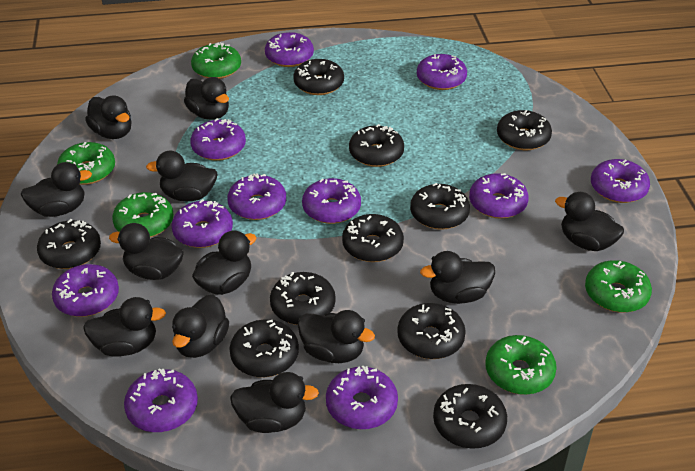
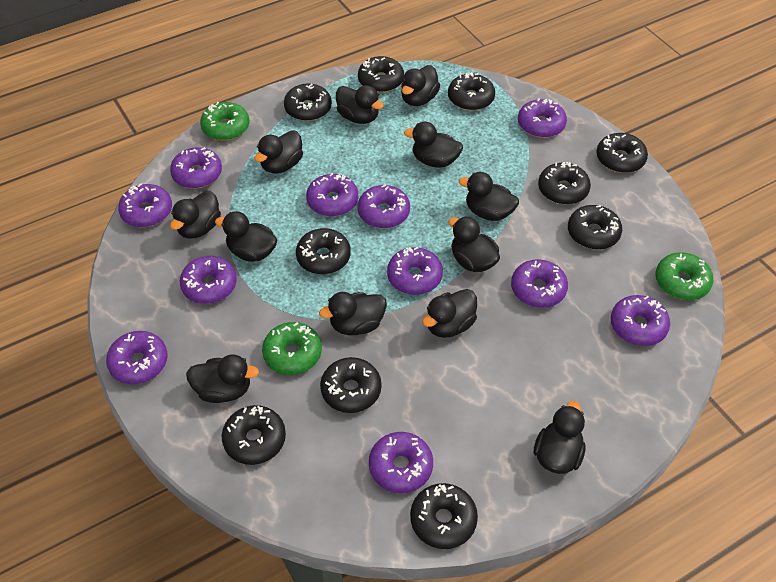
green donut: [57,142,115,185] [112,192,174,237] [191,42,241,79] [485,335,557,395] [585,260,652,313] = 5 -> [200,102,249,141] [262,322,322,375] [656,252,713,300] = 3

